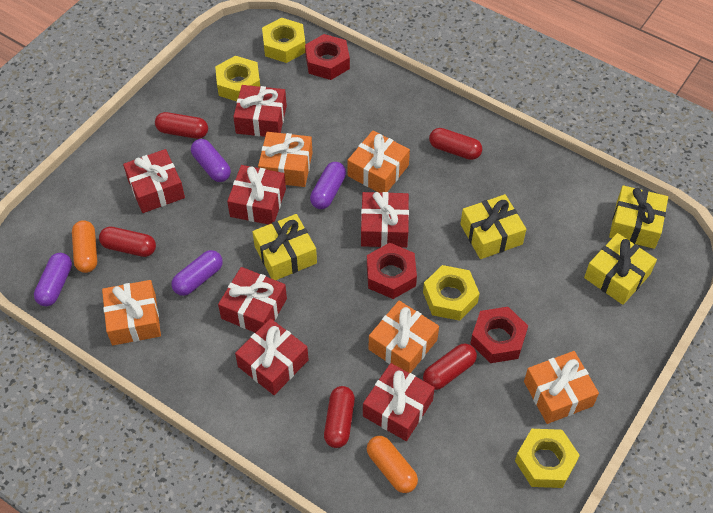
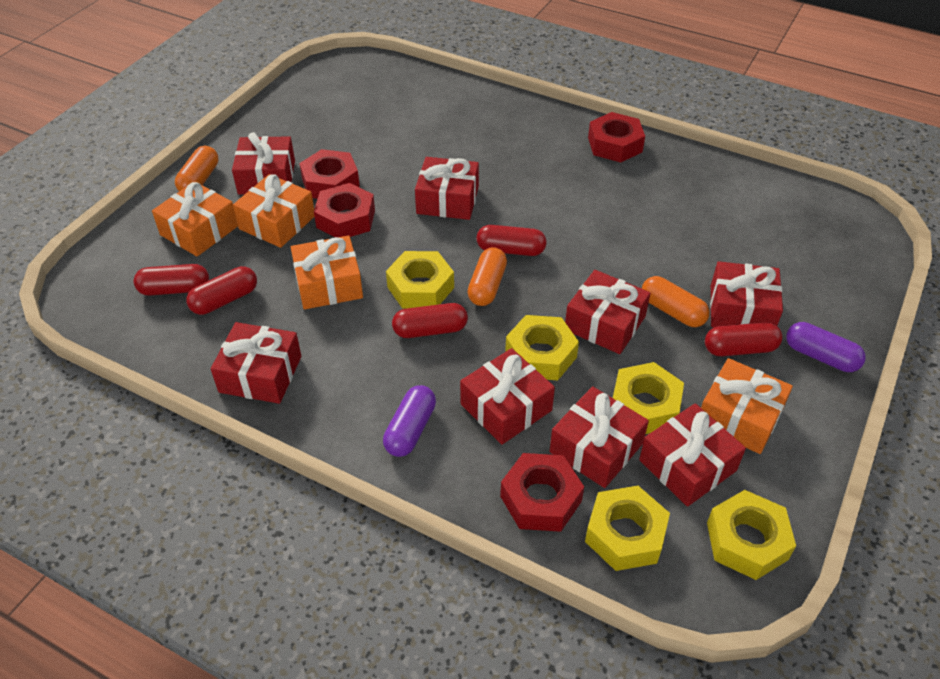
orange capsule: [72,220,97,273] [367,436,418,493] = 2 -> [175,146,218,191] [468,247,507,306] [642,276,710,327] = 3
orange gift: [102,280,161,345] [258,132,312,187] [347,130,410,193] [369,300,439,373] [524,351,599,424] = 5 -> [152,181,238,257] [233,174,315,248] [291,235,363,310] [701,358,793,454] = 4
purple capsule: [34,253,72,306] [171,250,223,296] [191,139,231,182] [310,162,346,209] = 4 -> [383,385,436,457] [786,322,866,372] = 2
red gift: [123,149,185,213] [218,267,287,333] [227,165,286,225] [233,85,287,137] [235,319,308,395] [361,192,409,248] [363,363,435,441] = 7 -> [211,322,301,404] [232,132,295,195] [415,157,479,220] [460,348,555,445] [550,386,649,488] [565,270,651,354] [639,403,746,507] [710,261,783,328] = 8
red nut: [305,34,350,80] [367,243,417,299] [470,307,528,363] = 3 -> [299,149,360,199] [314,183,375,237] [500,453,584,532] [588,112,645,162] = 4
yellow gift: [252,214,317,280] [460,194,526,259] [584,233,657,305] [609,185,668,249] = 4 -> none = 0
yellow nut: [215,56,260,101] [262,17,305,63] [423,265,480,321] [515,429,580,488] = 4 -> [386,251,454,309] [505,315,579,380] [585,486,670,571] [613,362,684,434] [707,490,796,580] = 5

